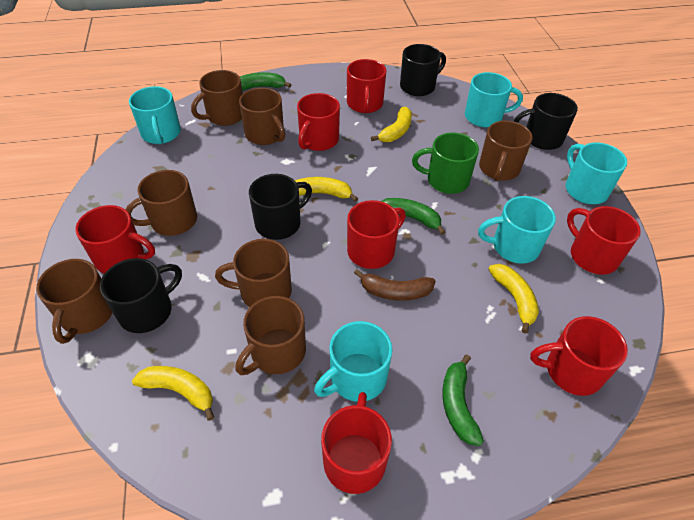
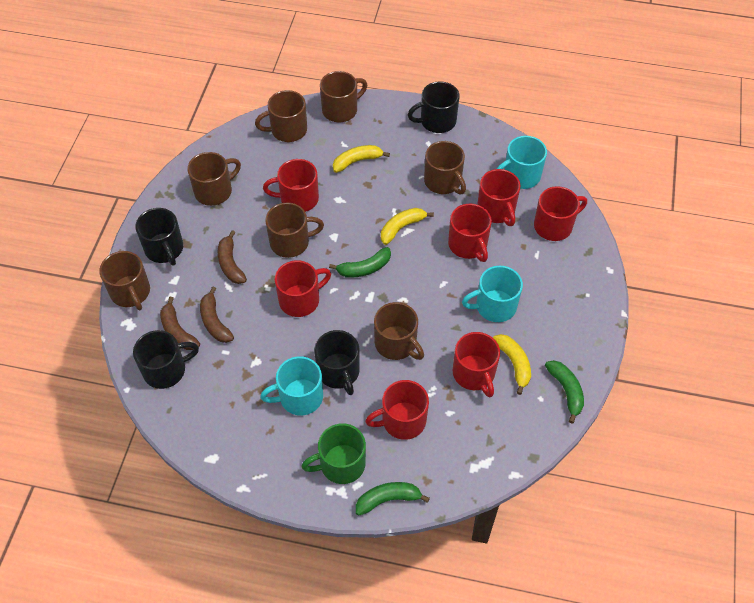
brown banana: [354,269,436,301] = 1 -> [160,297,200,350] [200,286,234,343] [218,230,247,284] = 3
turquoise mug: [129,86,181,144] [314,321,392,402] [465,72,523,127] [478,196,556,264] [566,142,627,204] = 5 -> [260,356,323,416] [462,266,523,322] [497,136,547,189] = 3
yellow banana: [132,366,214,421] [295,177,358,202] [371,107,412,142] [488,264,539,334] = 4 -> [333,145,390,173] [381,208,434,245] [493,334,531,395] = 3

